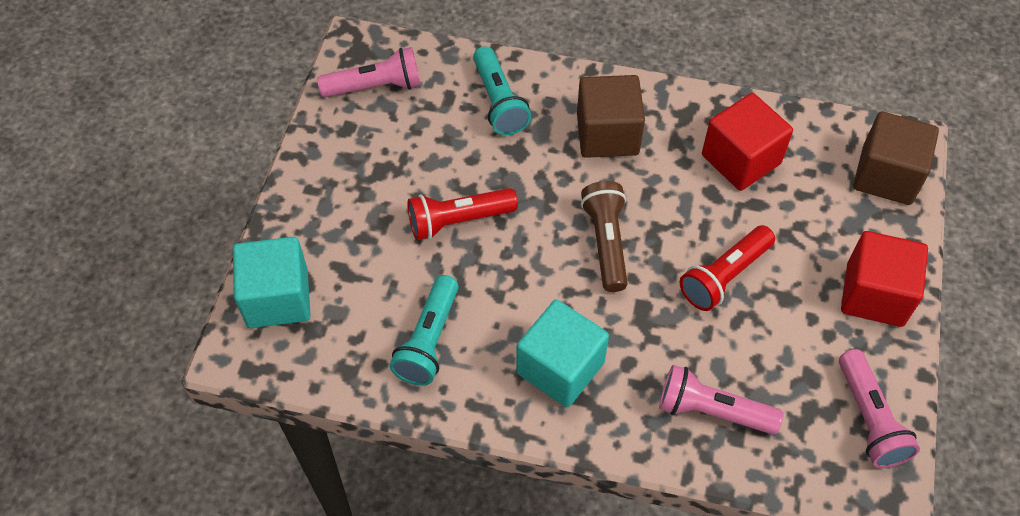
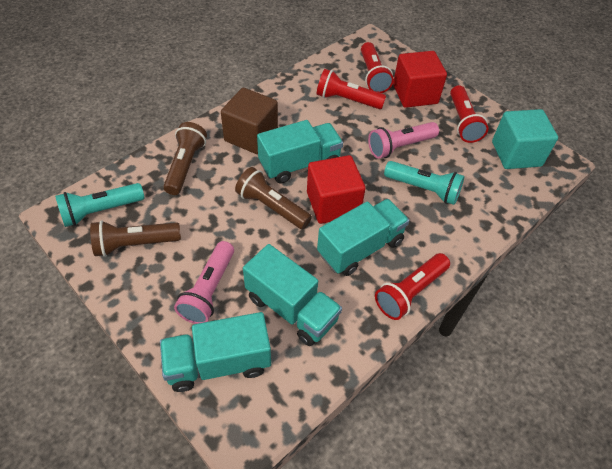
brown cube: [577,75,645,158] [853,111,939,205] = 2 -> [221,88,278,154] = 1
brown flashlight: [581,181,628,292] = 1 -> [90,220,181,257] [163,122,207,195] [235,167,312,229] = 3
pink flashlight: [317,47,421,97] [659,365,784,435] [839,349,920,468] = 3 -> [174,241,234,324] [368,122,439,159] = 2
red flashlight: [407,188,518,240] [680,225,775,311] = 2 -> [317,69,386,109] [361,42,394,93] [375,253,450,320] [450,85,488,143] = 4
turquoise cube: [233,237,311,328] [516,299,609,407] = 2 -> [492,109,558,169] = 1
turquoise truck: none = 0 -> [160,312,271,392] [243,244,342,346] [257,120,343,184] [317,199,409,276] = 4

